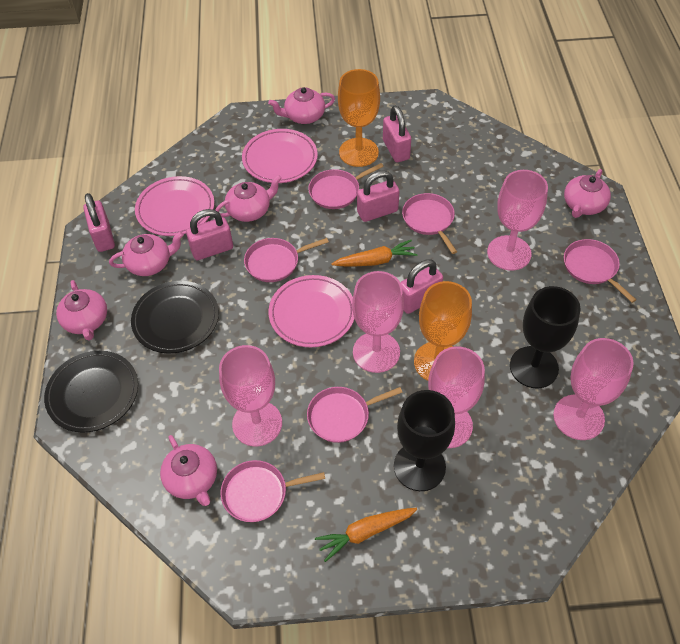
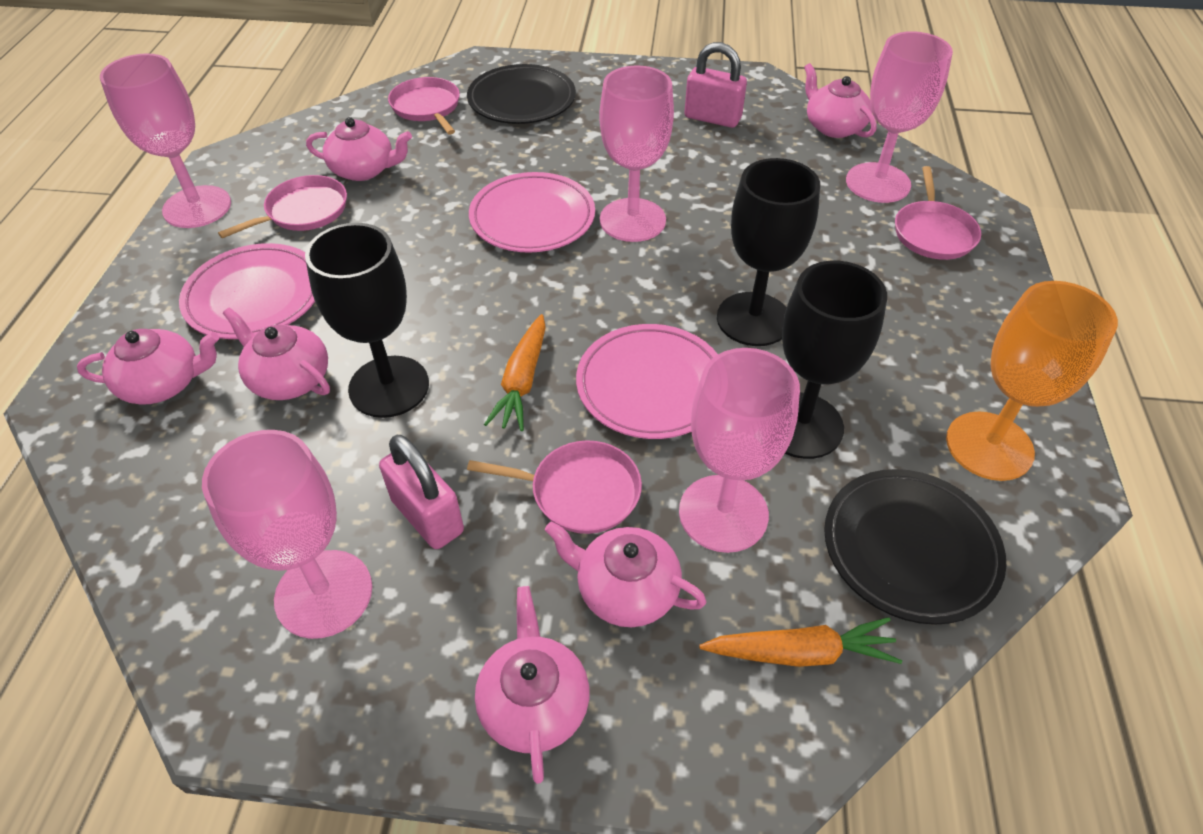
black goblet: [394,390,455,491] [510,286,581,388] = 2 -> [305,223,429,418] [717,158,820,346] [782,261,887,459] = 3
orange goblet: [338,69,380,167] [414,281,472,381] = 2 -> [946,281,1118,481] = 1
pink padlock: [83,193,115,252] [186,209,233,260] [357,170,400,222] [383,106,411,162] [400,259,443,314] = 5 -> [379,435,464,549] [684,42,747,128] = 2
pink pan: [220,460,325,522] [244,238,329,282] [307,387,403,443] [308,163,384,209] [402,193,457,254] [564,239,636,303] = 6 -> [218,175,347,238] [388,77,460,135] [467,440,642,534] [895,166,981,260] = 4

